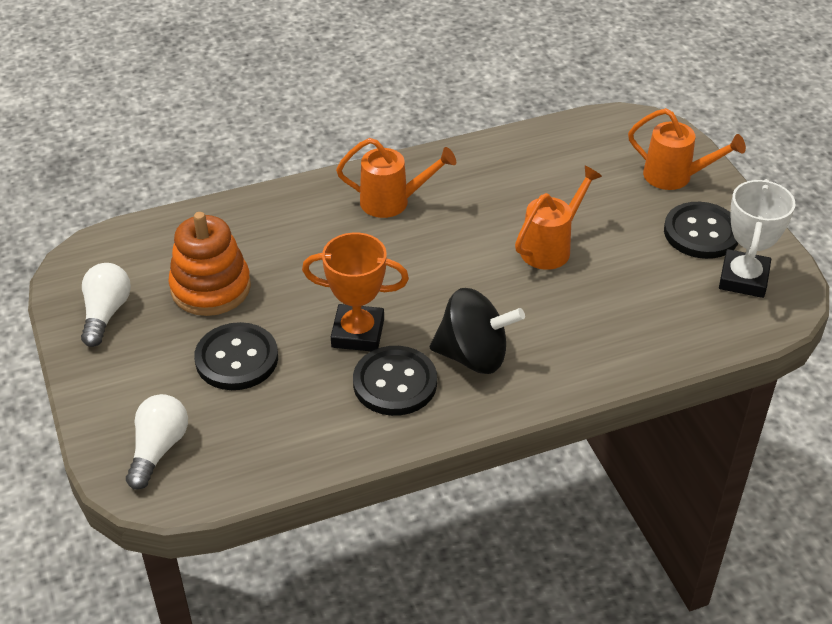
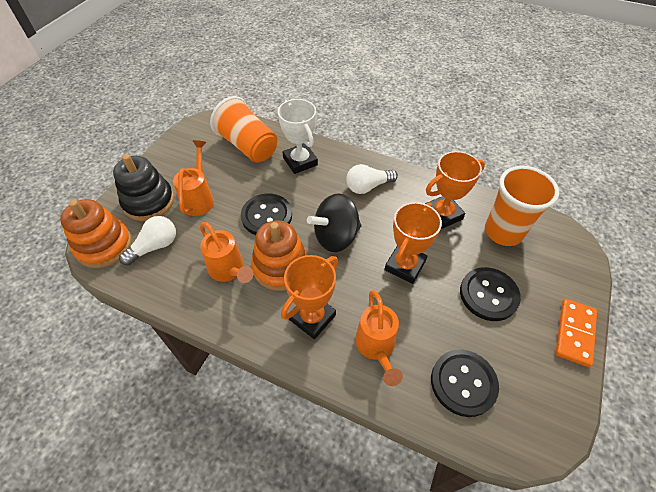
black stacking toy: none = 0 -> [113,154,174,221] = 1
orange cup: none = 0 -> [210,96,277,162] [485,166,559,246] = 2
orange domino: none = 0 -> [555,299,597,367] = 1
orange stacking toy: [168,212,251,316] = 1 -> [60,199,132,268] [251,220,308,291] = 2
orange trophy: [302,232,409,351] = 1 -> [281,255,338,339] [384,202,442,284] [425,151,485,230] = 3

